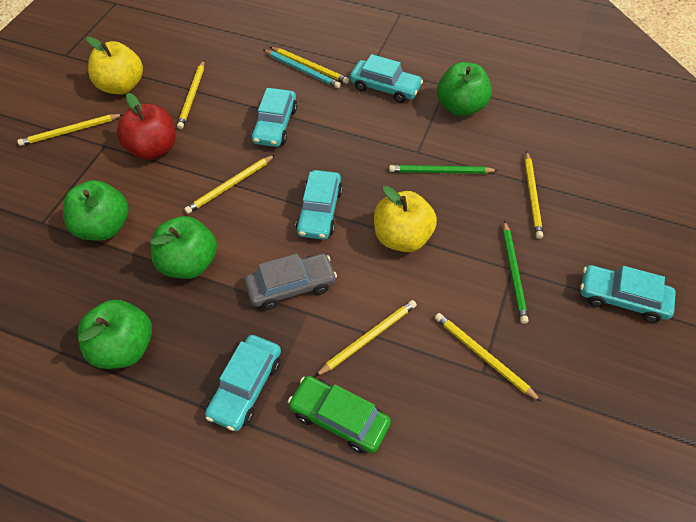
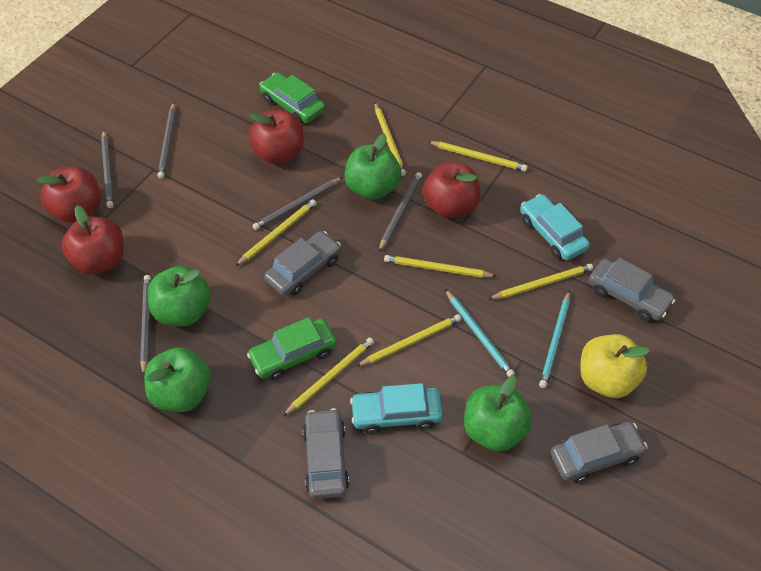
green car: [288,376,391,453] = 1 -> [247,317,337,380] [259,72,325,124] = 2
green pencil: [389,165,498,174] [503,220,529,324] = 2 -> none = 0
grey car: [244,254,337,310] = 1 -> [264,231,341,296] [303,408,349,499] [551,422,648,483] [589,257,676,321] = 4
grey pencil: none = 0 -> [101,130,113,208] [140,275,151,376] [157,102,176,179] [252,177,343,230] [379,172,422,252] = 5
red apple: [116,93,176,160] = 1 -> [37,167,101,223] [62,205,123,274] [249,110,304,164] [423,162,481,218] = 4
turquoise car: [205,335,281,431] [251,88,297,147] [296,170,343,240] [350,54,423,103] [580,265,676,323] = 5 -> [350,383,443,434] [520,194,590,261] = 2
turquoise pencil: [263,49,341,88] = 1 -> [445,289,515,377] [539,290,570,388] = 2
yellow apple: [86,37,143,94] [374,186,437,252] = 2 -> [580,334,650,398] = 1

